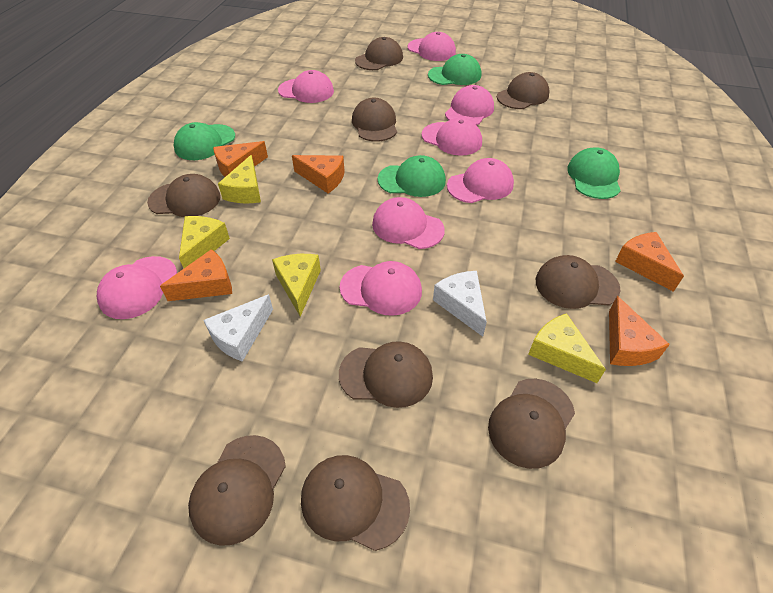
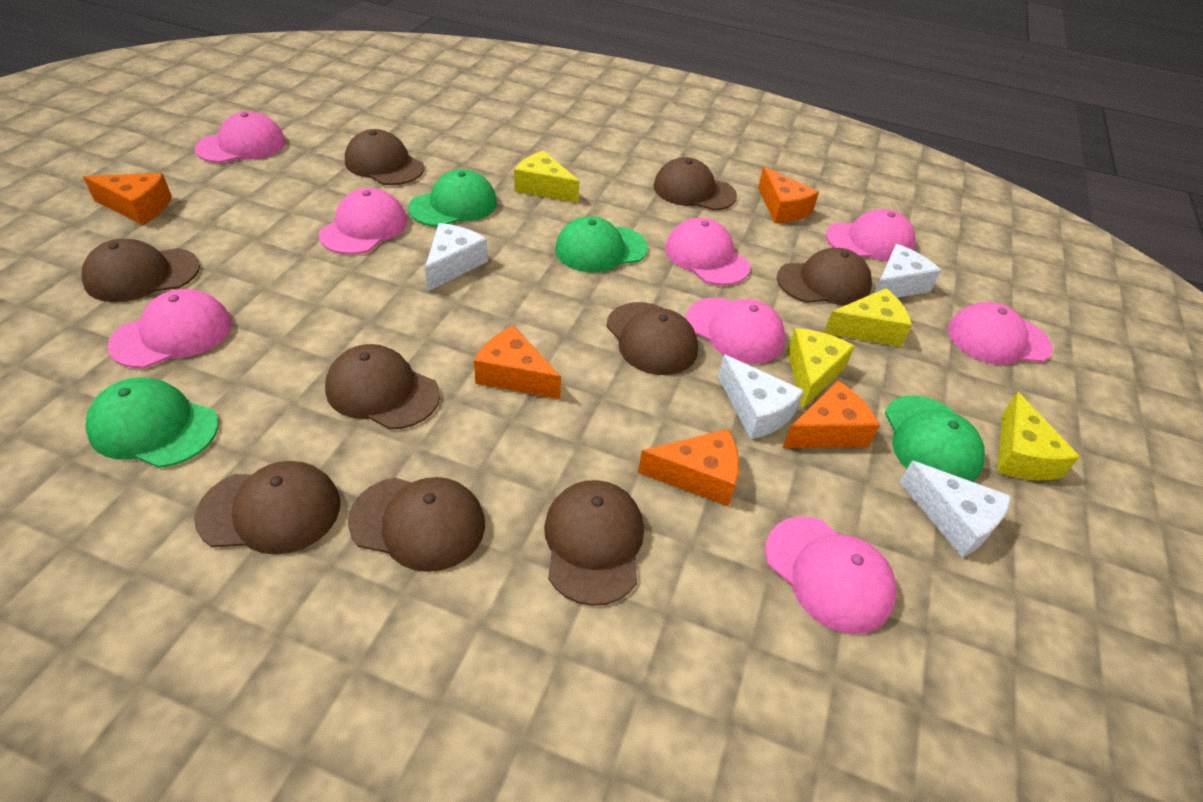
white cheese: [204,294,273,362] [433,271,487,337] = 2 -> [425,223,488,291] [718,355,804,439] [875,244,941,298] [899,461,1011,558] = 4

